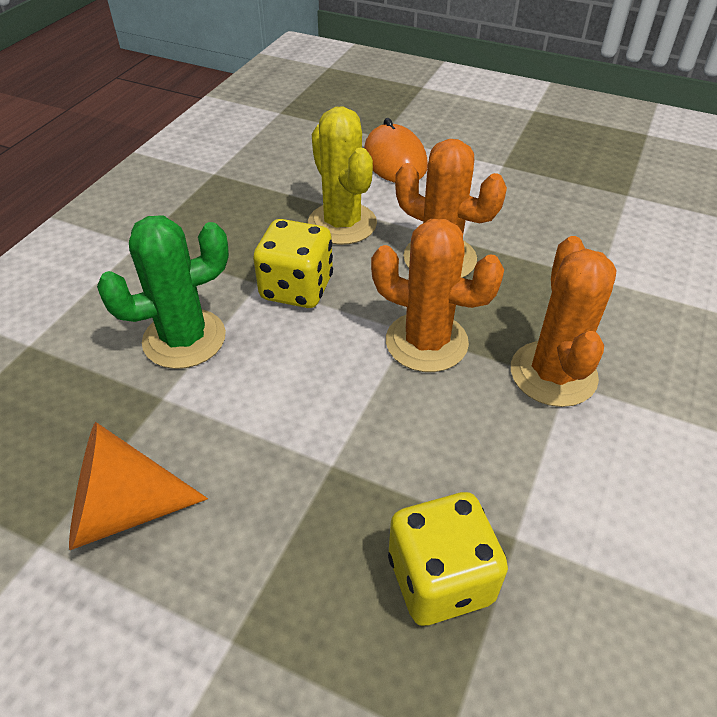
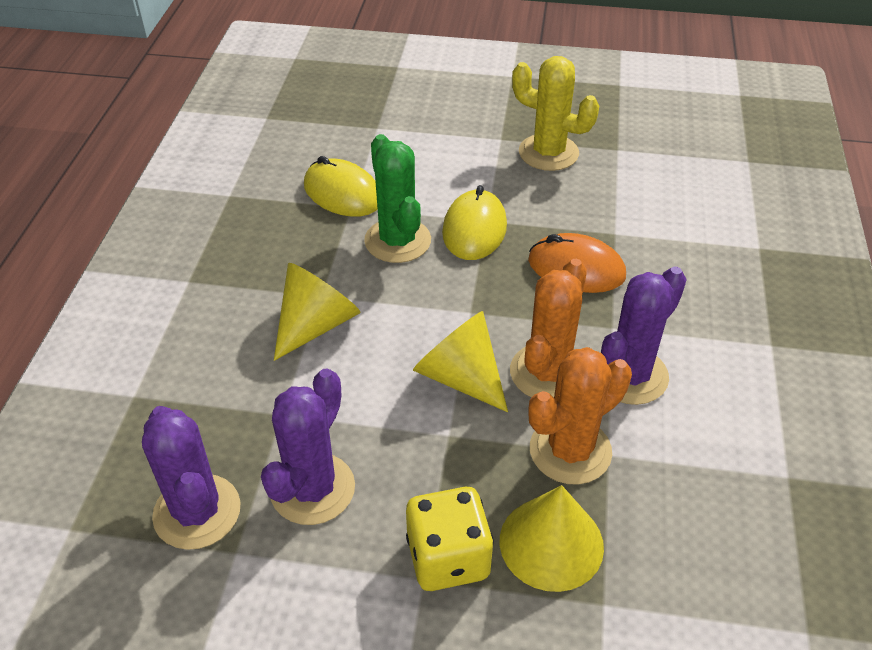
orange cactus: [371,219,504,372] [395,139,507,278] [511,236,617,407] = 3 -> [510,259,587,398] [529,347,632,485] = 2
orange cone: [69,422,208,550] = 1 -> none = 0
purple cactus: none = 0 -> [142,406,241,550] [261,368,355,525] [601,267,687,405] = 3
yellow cone: none = 0 -> [274,263,360,361] [413,311,508,412] [500,485,604,592] = 3
yellow dice: [253,219,333,308] [388,492,508,626] = 2 -> [406,487,494,591] = 1
yellow mouse: none = 0 -> [304,156,378,217] [442,185,507,260] = 2

